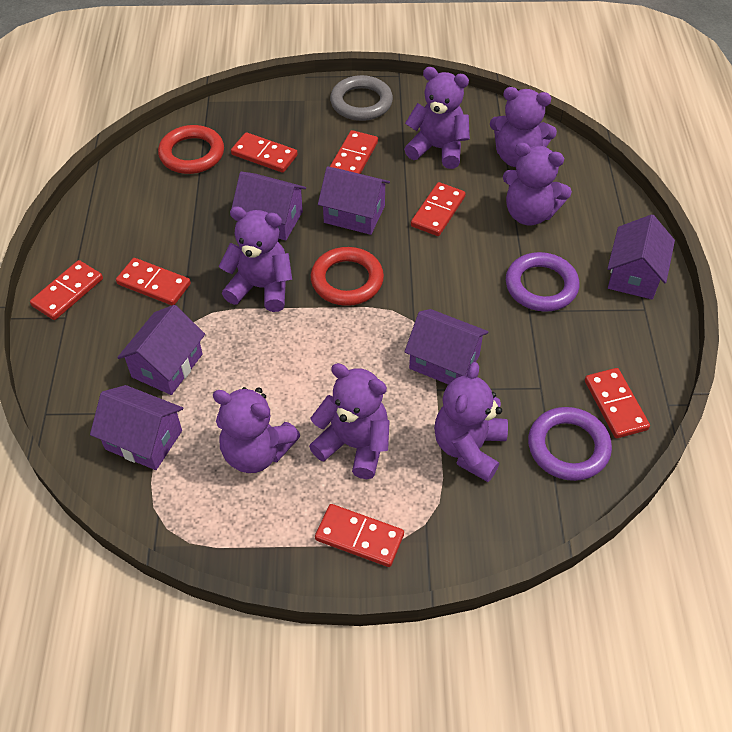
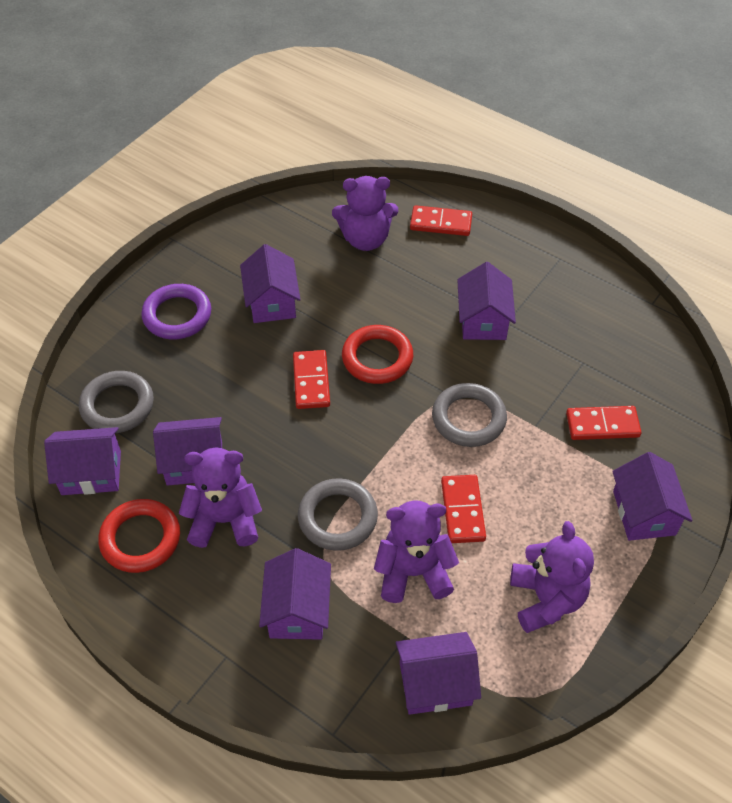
grey ring: [330,75,393,121] = 1 -> [79,371,154,433] [298,478,378,551] [432,383,507,447] = 3
purple house: [90,385,183,470] [117,305,205,395] [231,171,306,241] [318,166,390,235] [404,309,489,384] [607,214,675,299] = 6 -> [44,427,121,495] [153,417,222,486] [240,244,301,323] [259,548,331,640] [396,632,481,715] [457,262,516,340] [612,452,692,541] = 7
purple ring: [506,252,579,312] [528,407,612,481] = 2 -> [141,284,211,339] = 1
purple teddy bear: [213,387,300,473] [219,206,292,312] [309,363,390,479] [404,67,470,169] [434,362,508,482] [490,87,557,167] [503,142,572,226] = 7 -> [179,448,262,548] [332,176,398,251] [374,500,459,603] [510,521,594,633] = 4
red domino: [30,260,103,320] [116,258,191,305] [231,132,298,173] [315,504,404,567] [330,130,378,174] [411,182,466,236] [585,368,650,438] = 7 -> [293,350,330,409] [410,205,472,236] [441,475,486,543] [566,406,642,440] = 4

